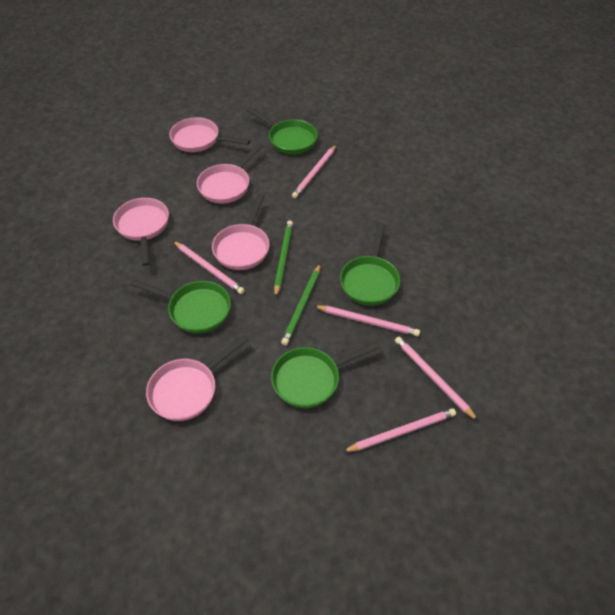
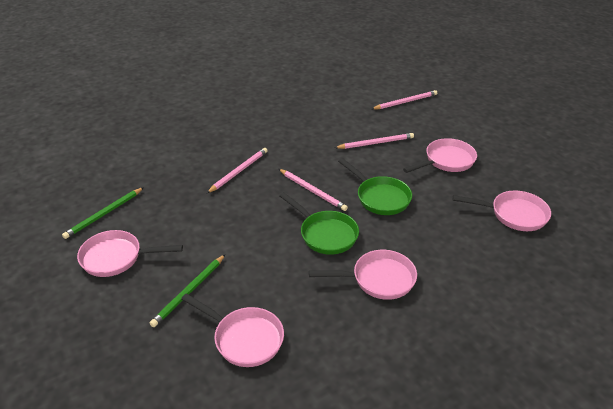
green pan: [130,279,231,333] [247,107,318,154] [271,341,380,408] [340,223,400,306] = 4 -> [279,192,359,255] [338,158,412,215] = 2
pink pencil: [173,241,245,294] [292,145,336,198] [315,305,420,336] [343,408,456,452] [395,337,478,421] = 5 -> [207,148,268,193] [279,169,348,211] [335,133,414,149] [372,90,437,109] = 4

